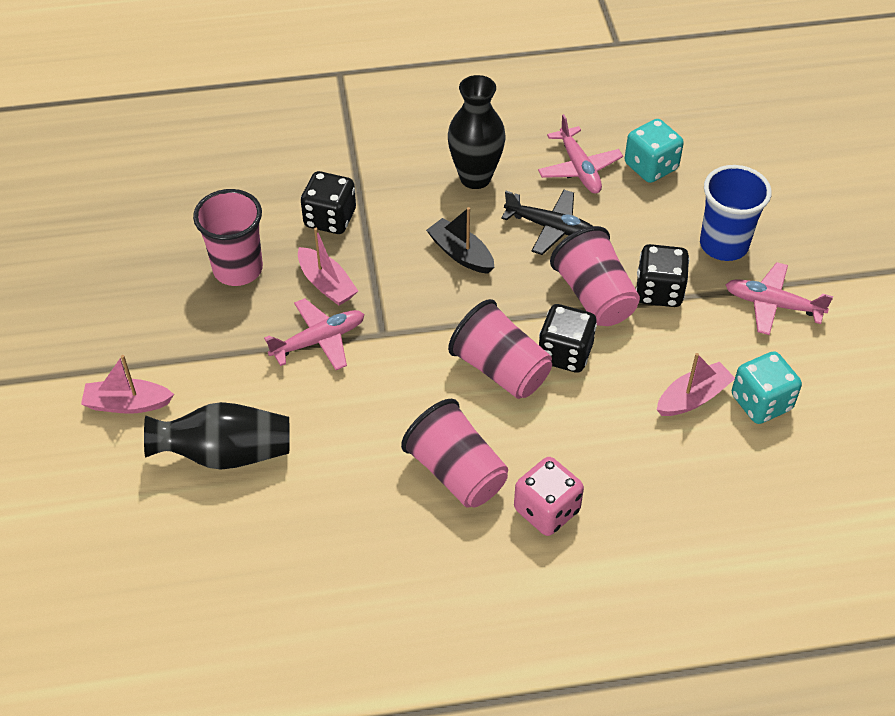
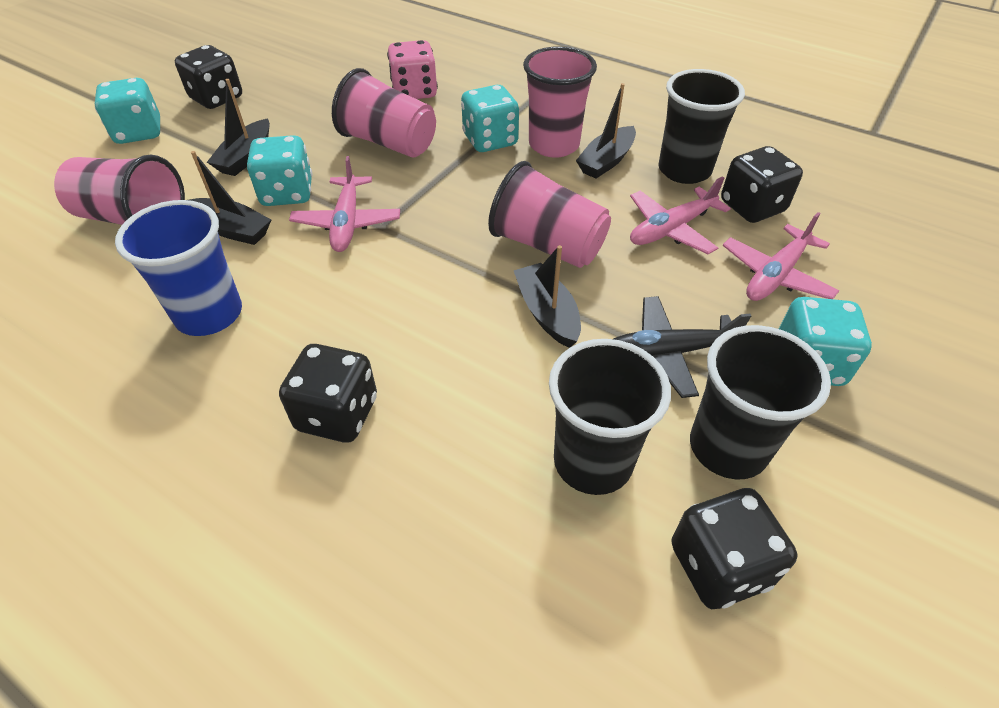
black boat: [426,207,495,274] = 1 -> [190,151,271,245] [207,79,270,176] [514,245,581,348] [576,83,636,178] = 4
black cup: none = 0 -> [549,339,671,495] [658,69,745,184] [690,325,831,479] = 3
black dice: [301,171,356,234] [539,304,597,373] [636,244,689,307] = 3 -> [175,45,242,109] [279,344,377,443] [671,488,797,609] [721,146,803,223] = 4
black vase: [144,402,290,470] [448,75,505,189] = 2 -> none = 0
pink boat: [81,355,174,414] [298,228,358,306] [657,353,735,416] = 3 -> none = 0
turquoise dice: [625,119,684,183] [732,351,802,424] = 2 -> [95,78,160,144] [247,135,312,206] [461,85,519,152] [779,297,872,386] = 4

